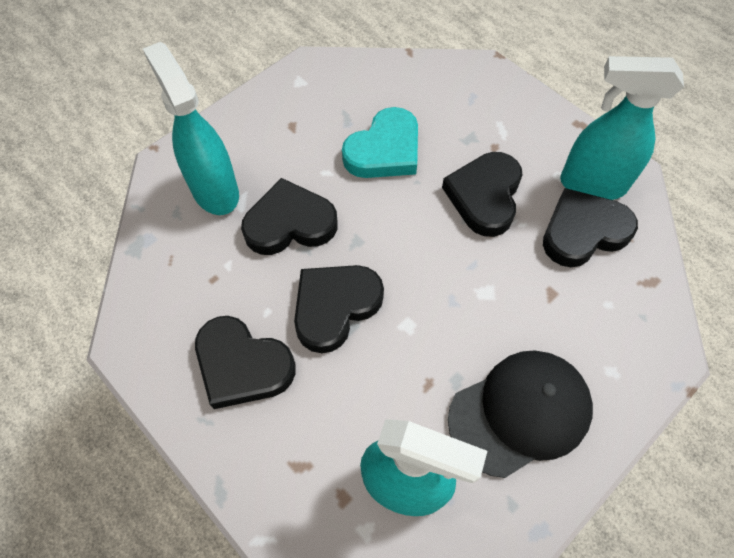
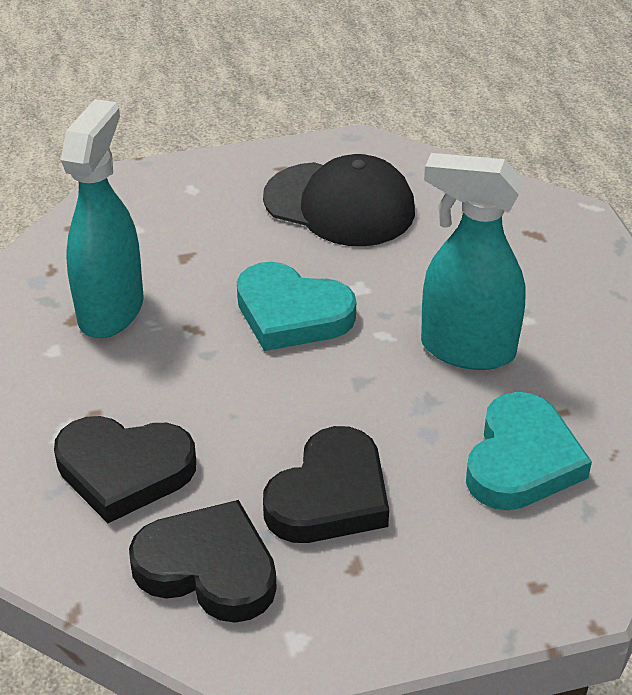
black heart: [195,316,296,409] [241,178,338,255] [294,265,384,353] [442,152,522,237] [543,188,638,267] = 5 -> [54,416,196,523] [129,500,277,623] [263,426,389,543] = 3
turquoise heart: [342,107,418,178] = 1 -> [237,262,356,351] [466,392,592,510] = 2
turquoise spray bottle: [143,42,239,215] [360,419,487,516] [560,56,684,200] = 3 -> [61,99,144,338] [421,153,526,370] = 2

